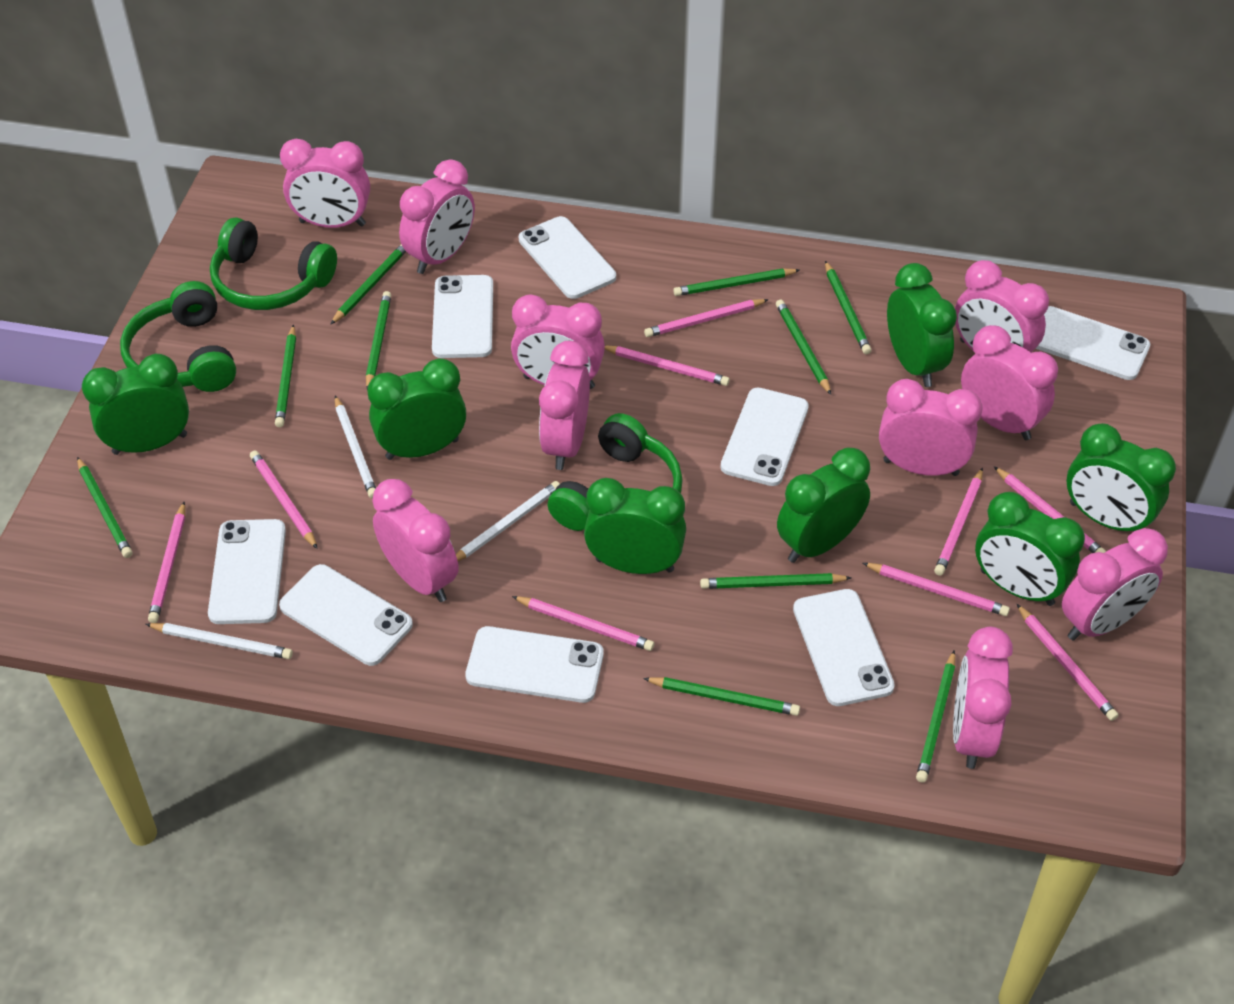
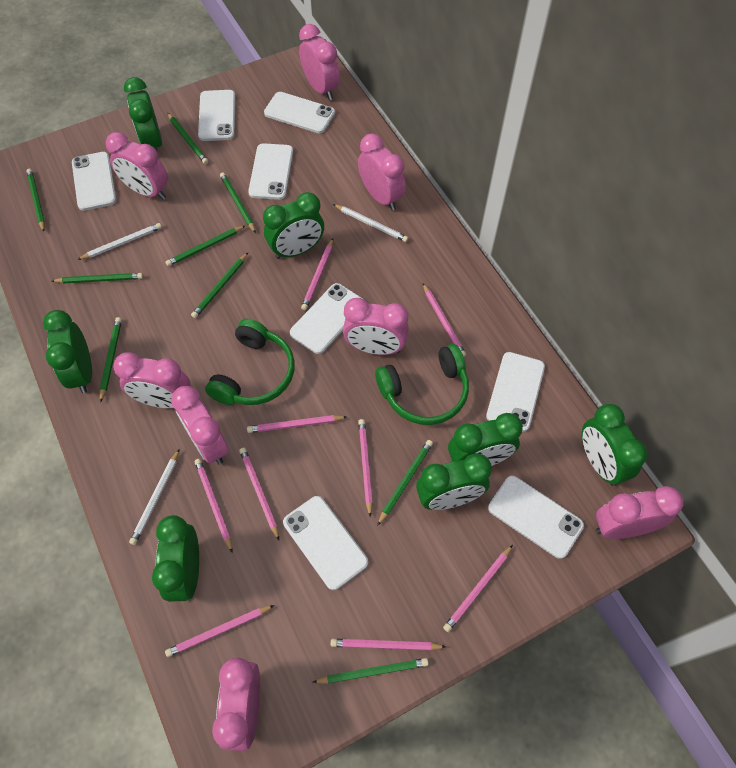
green headphones: [120,281,236,392] [210,218,337,310] [548,413,683,531] = 3 -> [205,319,295,405] [375,344,469,425] = 2
green pencil: [77,457,133,558] [275,325,296,427] [330,244,406,325] [366,291,391,389] [643,677,800,716] [673,268,800,296] [700,573,852,589] [776,300,831,395] [825,261,872,354] [916,650,955,783] = 10 -> [26,169,45,232] [52,273,143,284] [100,317,122,403] [166,226,245,266] [168,113,208,164] [191,253,248,318] [220,172,256,233] [313,658,429,684] [377,440,433,526] = 9
pink clock: [280,139,370,228] [372,479,459,602] [399,159,475,274] [511,294,605,389] [539,341,590,470] [879,379,982,476] [953,627,1013,769] [955,260,1049,353] [961,325,1058,440] [1062,528,1168,641] = 10 -> [106,132,168,200] [113,352,191,408] [171,386,229,465] [212,658,260,751] [299,24,340,100] [343,298,409,355] [358,133,406,211] [596,486,684,539] = 8

